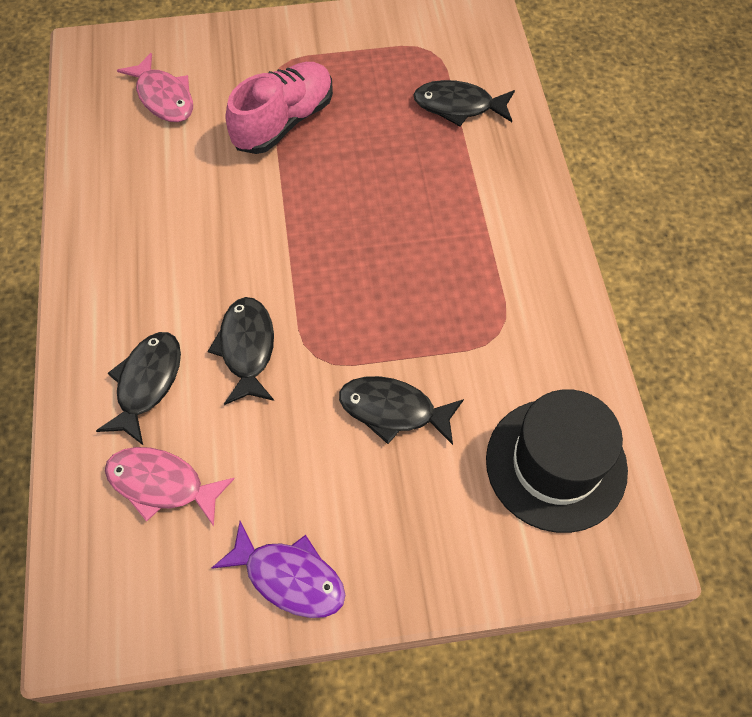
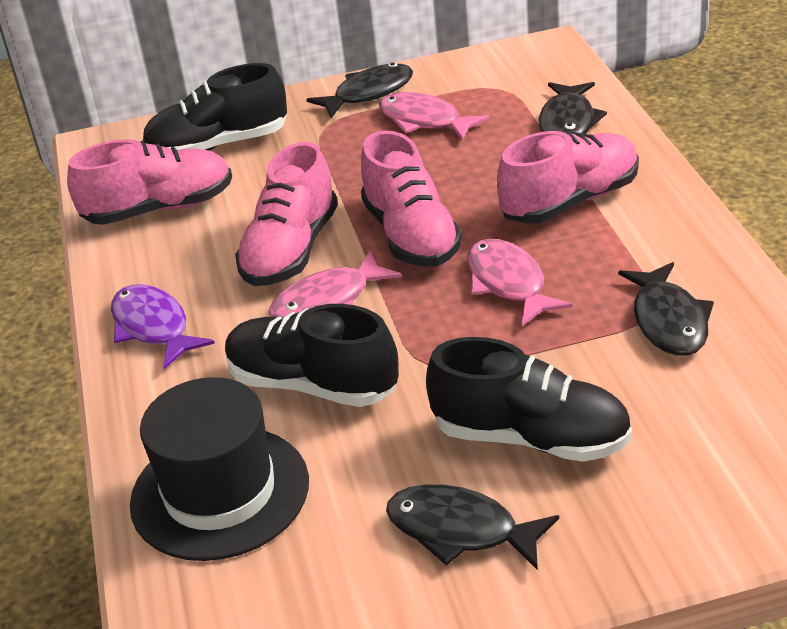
black shoe: none = 0 -> [142,63,287,151] [225,304,399,407] [426,337,632,462] = 3
pink fish: [105,447,235,526] [117,53,193,122] = 2 -> [268,251,402,318] [379,92,490,141] [467,239,573,326] = 3
pink shoe: [226,62,333,154] = 1 -> [67,139,232,225] [235,142,338,286] [361,130,462,267] [497,131,639,224] = 4

